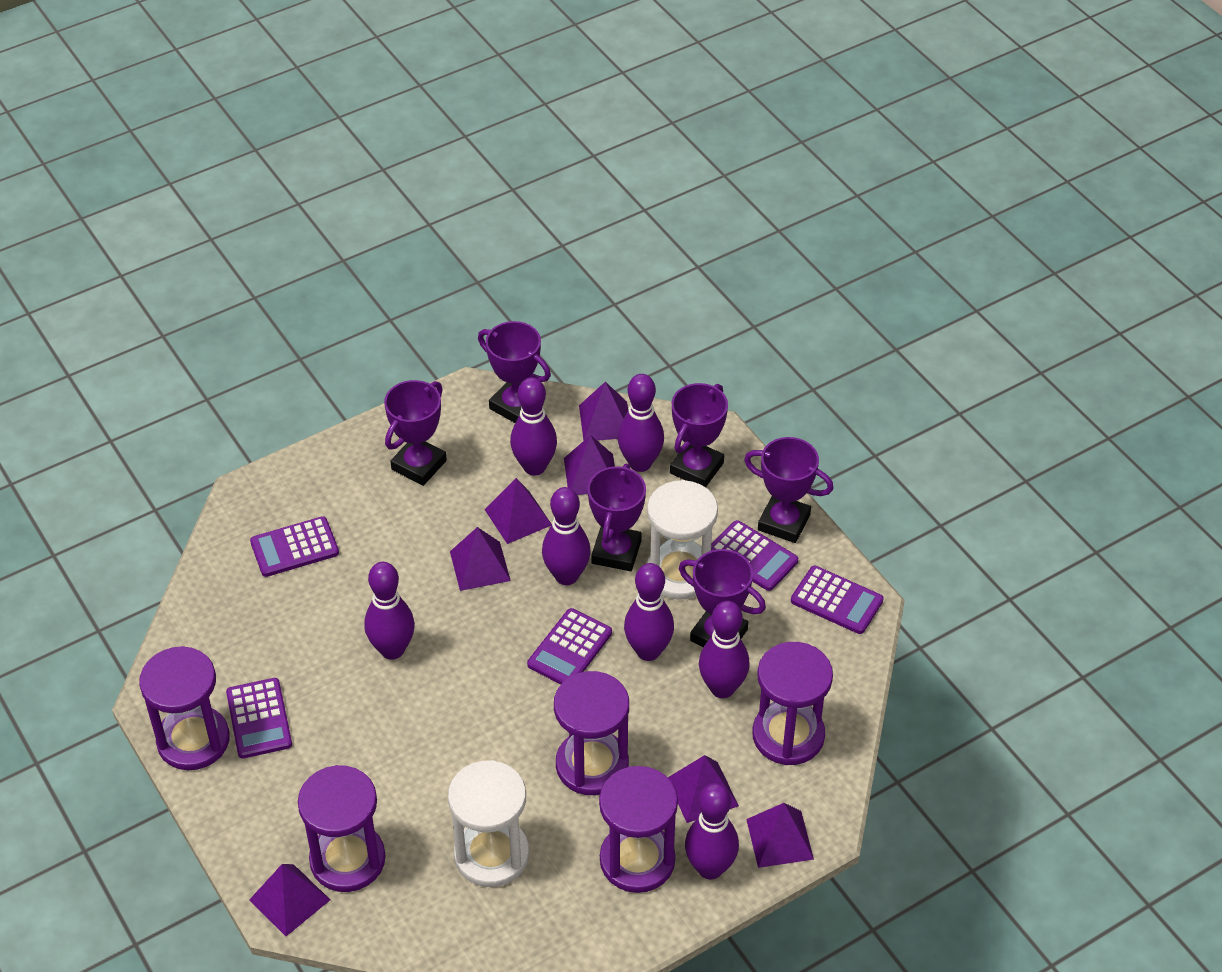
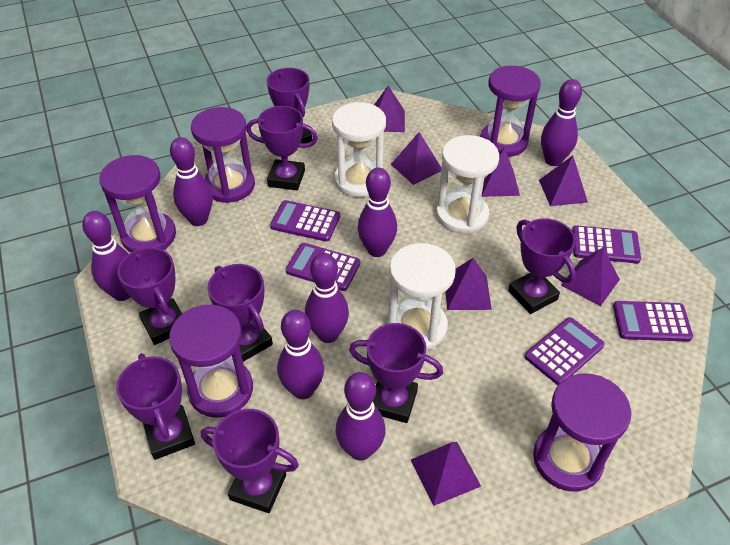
purple trophy: [384,380,447,486] [478,321,551,423] [588,464,646,571] [670,383,728,487] [679,549,766,647] [744,437,834,543] = 6 -> [116,353,195,460] [118,247,182,345] [201,409,299,513] [207,264,273,362] [246,106,318,190] [267,68,312,143] [349,323,443,423] [508,219,576,314] = 8
white hourglass: [448,760,529,887] [647,480,718,600] = 2 -> [332,102,386,197] [387,243,456,350] [436,135,499,234] = 3

